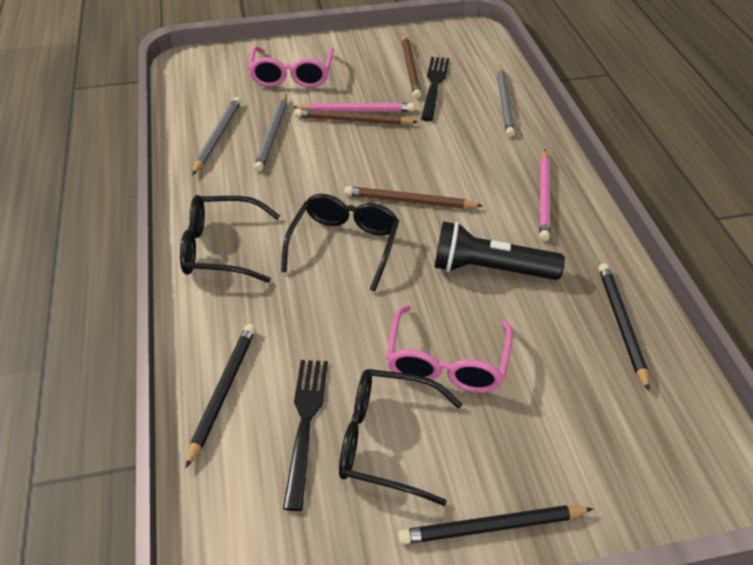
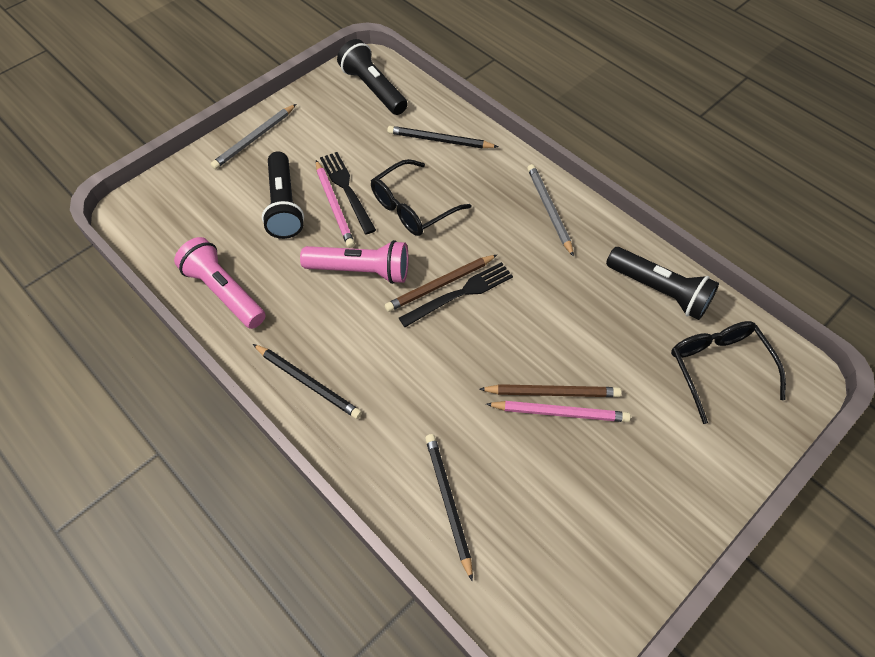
black flashlight: [434,221,565,280] = 1 -> [262,151,304,239] [337,39,408,115] [606,247,719,320] = 3
black glasses: [180,195,280,283] [281,194,399,292] [339,369,462,506] = 3 -> [371,159,472,236] [671,321,786,424] = 2
brown pencil: [295,109,417,125] [344,186,483,209] [402,35,421,99] = 3 -> [385,255,497,312] [480,384,621,397] = 2
grey pencil: [192,97,241,175] [254,94,287,172] [497,65,515,137] = 3 -> [211,104,296,169] [527,164,574,257] = 2
pink flashlight: none = 0 -> [174,237,266,329] [300,240,409,284] = 2
pink glasses: [248,47,334,88] [386,305,513,393] = 2 -> none = 0

